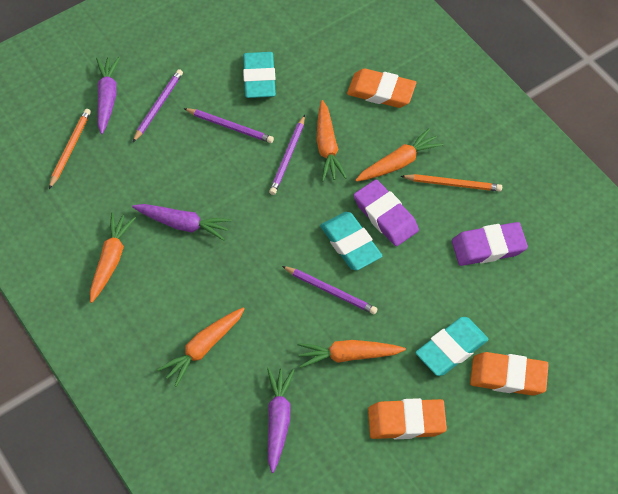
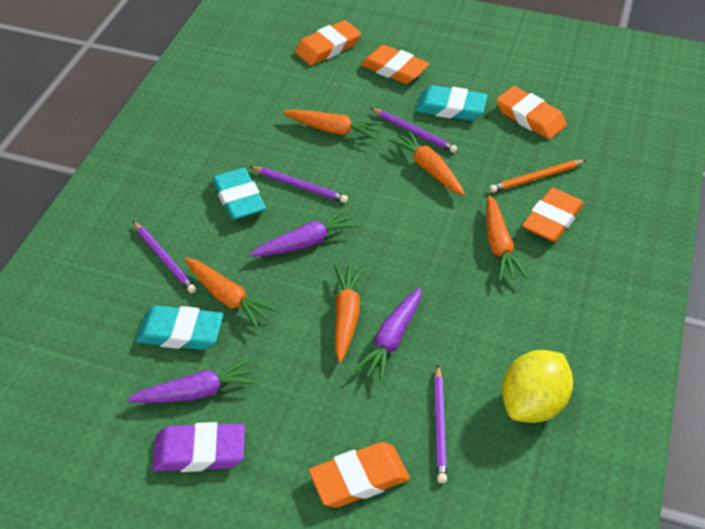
orange eraser: [347,68,416,108] [368,398,447,439] [470,352,549,395] = 3 -> [295,20,361,65] [309,442,410,508] [360,45,429,84] [496,86,567,139] [522,188,584,242] = 5
orange pencil: [49,109,91,189] [401,174,502,192] = 2 -> [490,160,586,193] = 1
purple eraser: [354,179,419,246] [452,222,528,266] = 2 -> [152,422,245,472] = 1
yellow lemon: none = 0 -> [502,350,573,423] = 1

